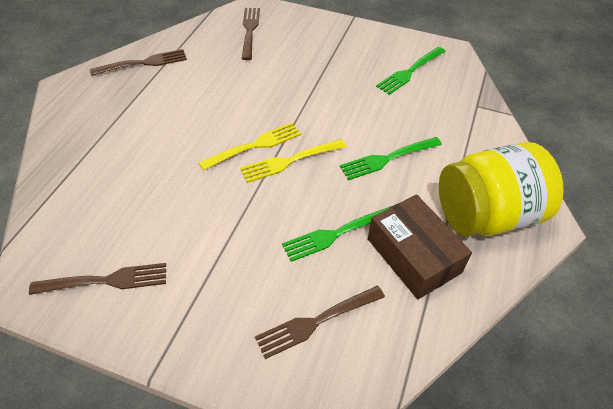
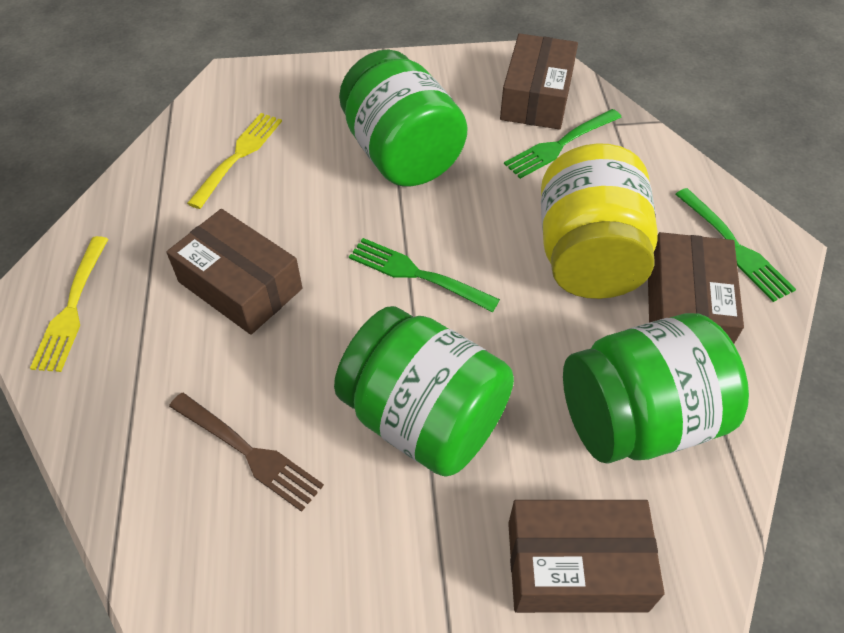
brown box: [368,194,472,299] = 1 -> [166,209,303,335] [500,33,578,130] [508,500,664,613] [648,232,744,344] = 4
brown fork: [29,263,166,295] [90,49,187,76] [242,8,260,60] [255,286,385,359] = 4 -> [169,393,324,512] = 1
green jar: none = 0 -> [334,306,514,477] [339,50,468,186] [563,313,749,464] = 3

